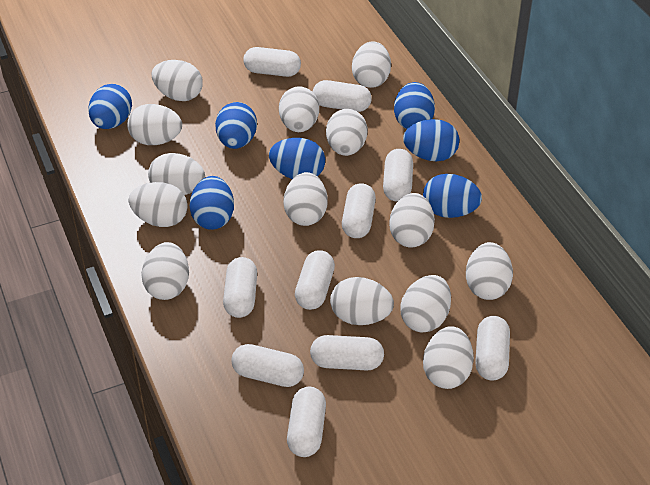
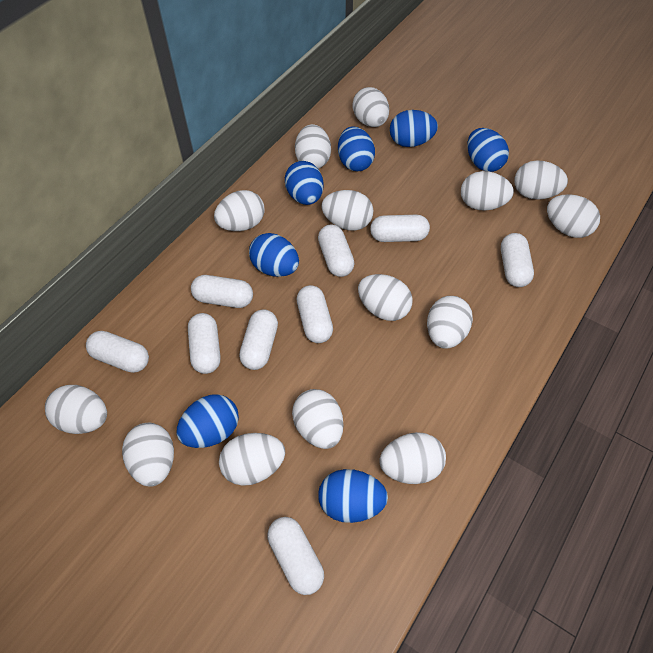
white capsule: [223,257,257,318] [231,344,304,387] [243,47,301,77] [287,387,326,457] [295,250,335,310] [310,335,384,370] [313,80,372,112] [342,183,376,238] [383,149,413,202] [475,316,510,380] = 10 -> [86,331,149,373] [188,313,221,374] [191,275,253,308] [239,309,278,370] [268,517,324,595] [297,285,333,343] [318,225,355,277] [370,215,430,242] [501,233,534,287] = 9

